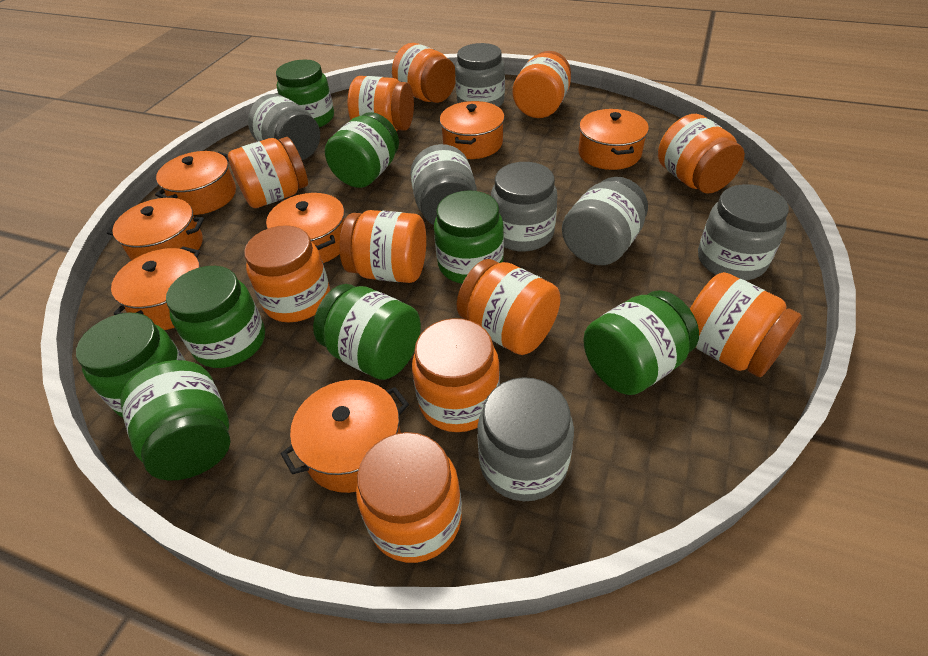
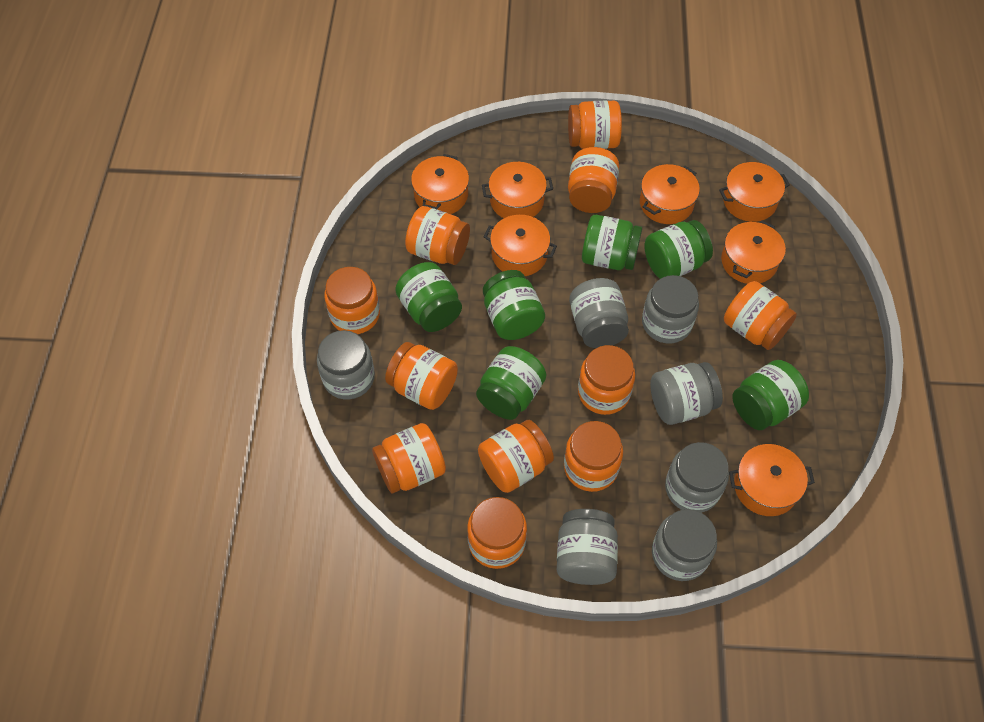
green jar: [76,313,186,417] [120,360,231,481] [166,266,265,368] [276,60,334,127] [313,284,421,380] [325,112,399,188] [434,190,504,284] [584,290,699,395] = 8 -> [395,262,462,332] [476,346,546,420] [483,270,545,340] [582,215,642,270] [644,220,713,279] [732,360,809,430] = 6

